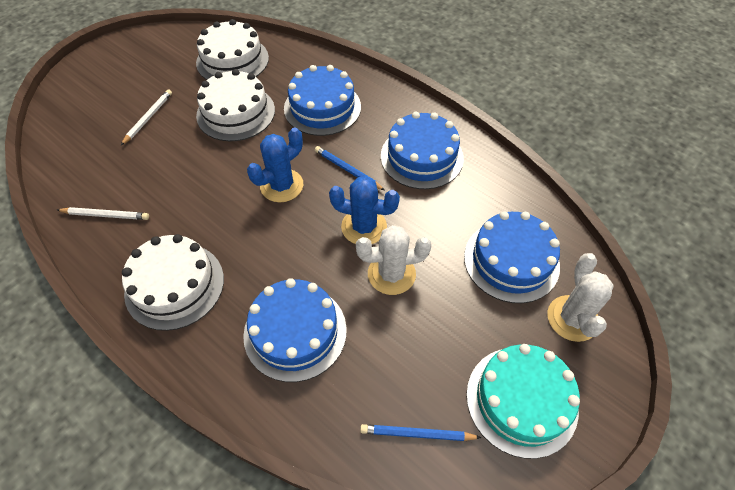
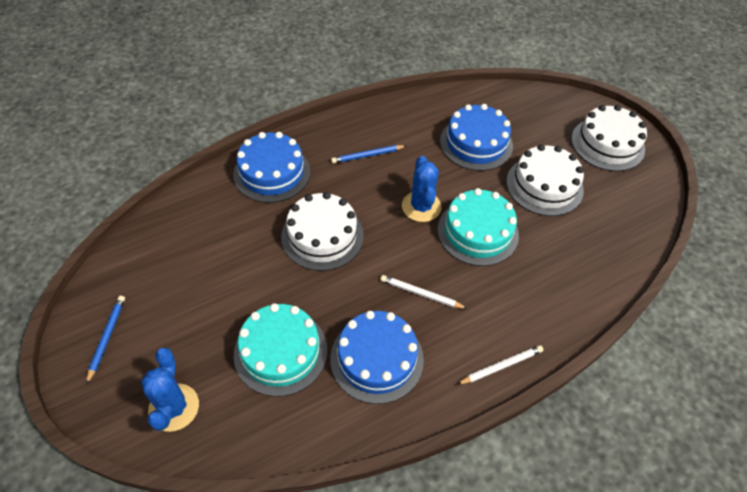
blue cake: [243,278,347,382] [284,65,361,136] [381,112,464,189] [464,211,560,303] = 4 -> [233,132,310,203] [330,311,424,404] [440,104,513,171] = 3
turquoise cake: [466,344,580,459] = 1 -> [234,303,327,397] [438,188,519,266] = 2
white cactus: [356,225,432,295] [547,253,614,342] = 2 -> none = 0

